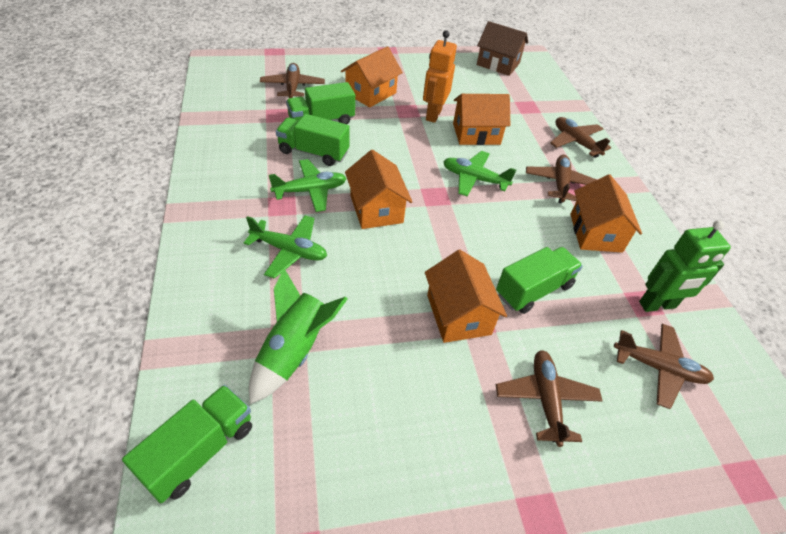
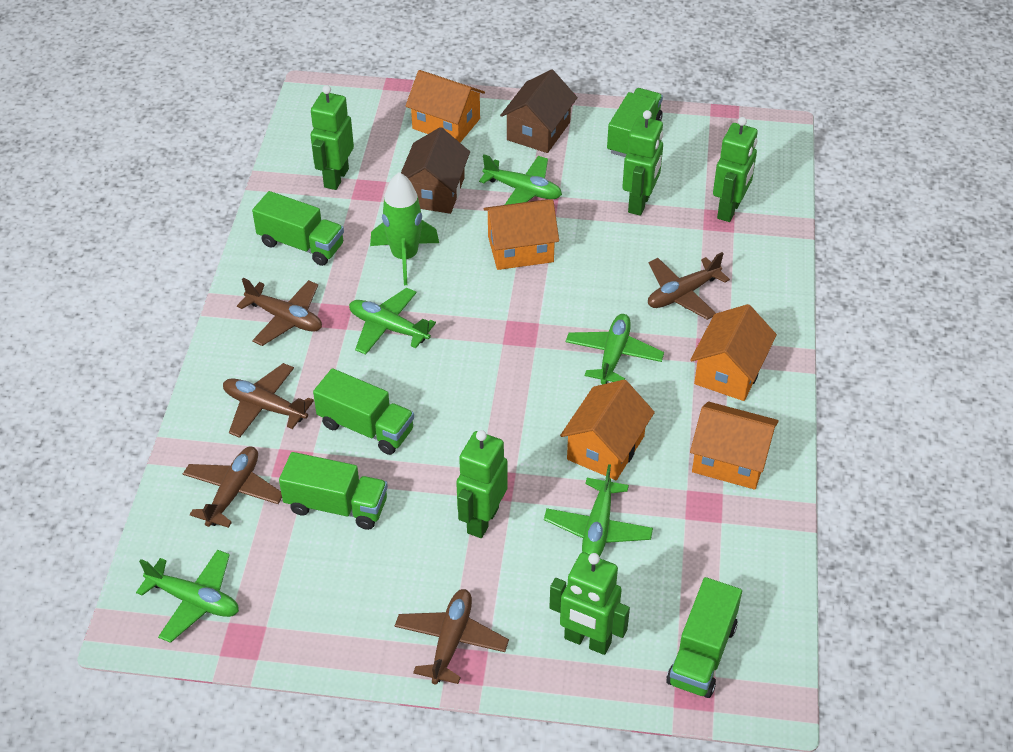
brown house: [477,21,528,76] = 1 -> [401,127,470,214] [500,69,578,153] = 2
green plane: [244,215,327,279] [269,159,346,212] [443,151,516,197] = 3 -> [136,549,239,643] [349,288,436,355] [479,155,562,205] [544,464,653,557] [566,314,664,385] = 5
green robot: [639,220,731,312] = 1 -> [310,85,354,190] [456,430,508,538] [549,552,630,655] [622,110,663,216] [713,117,758,222] = 5
green truck: [122,385,252,503] [276,114,350,166] [286,82,355,124] [496,247,583,314] = 4 -> [252,191,344,266] [279,452,388,530] [313,368,414,455] [607,88,663,157] [666,577,742,698] = 5
orange robot: [423,30,457,123] = 1 -> none = 0

